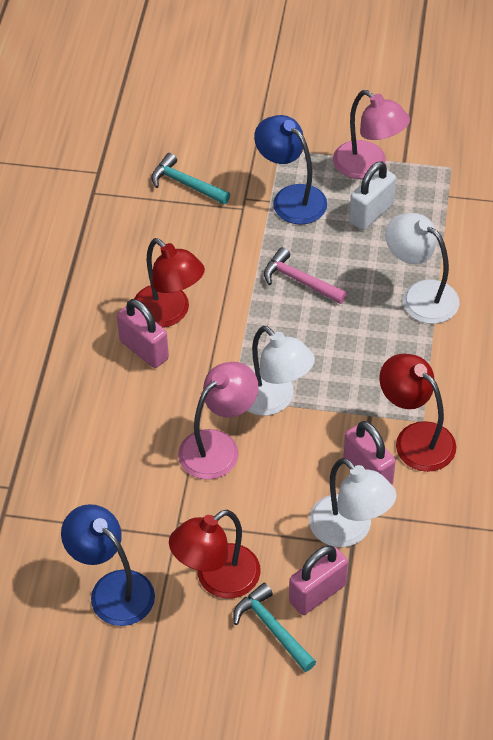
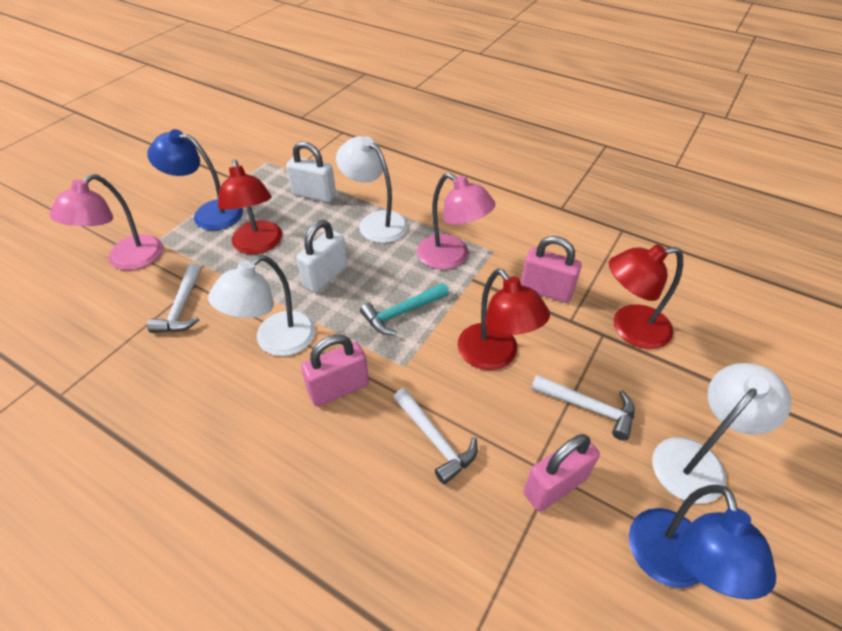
pink hammer: [264,247,347,304] = 1 -> none = 0
turquoise hammer: [151,153,230,204] [233,583,316,672] = 2 -> [360,283,449,335] = 1
white hammer: none = 0 -> [147,263,201,333] [394,388,478,484] [531,375,635,441] = 3
white padlock: [349,161,396,230] = 1 -> [286,142,336,202] [296,220,348,293] = 2

